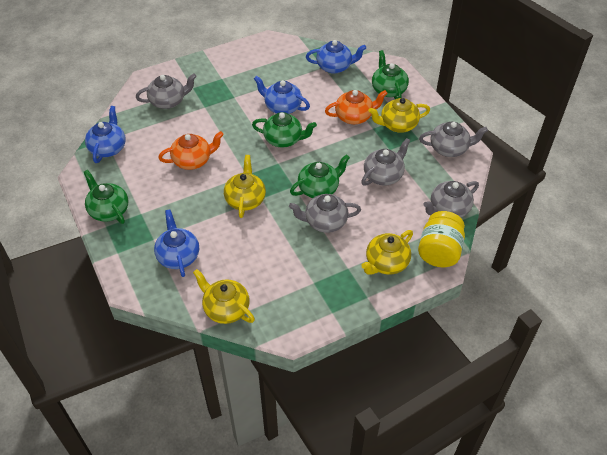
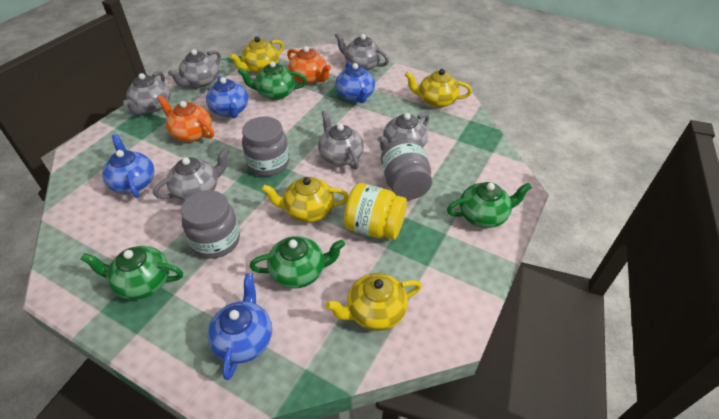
grey jar: none = 0 -> [181,190,240,259] [242,117,289,176] [381,138,432,200] = 3
grey teapot: [136,73,197,109] [289,194,361,233] [361,138,411,186] [419,121,488,157] [423,181,479,217] = 5 -> [123,71,170,115] [153,148,229,201] [168,49,221,87] [318,110,364,169] [335,32,389,70] [377,113,429,151] = 6

